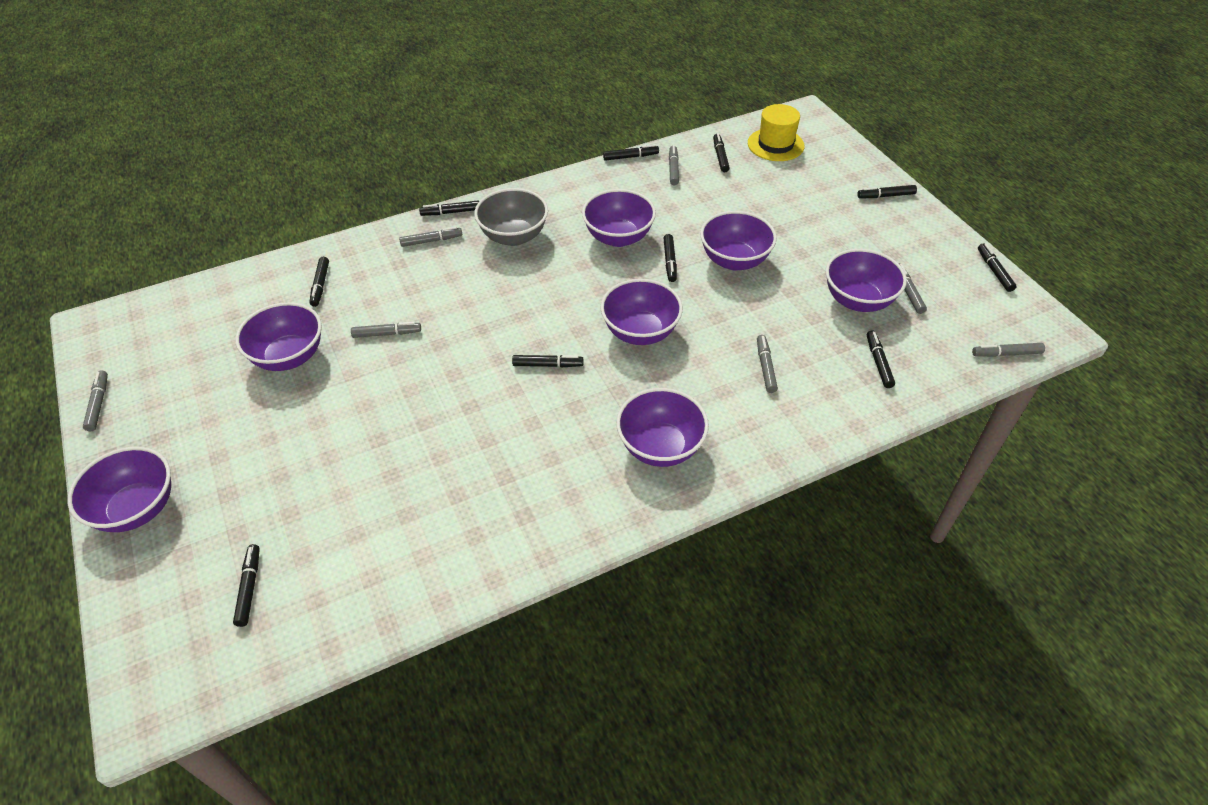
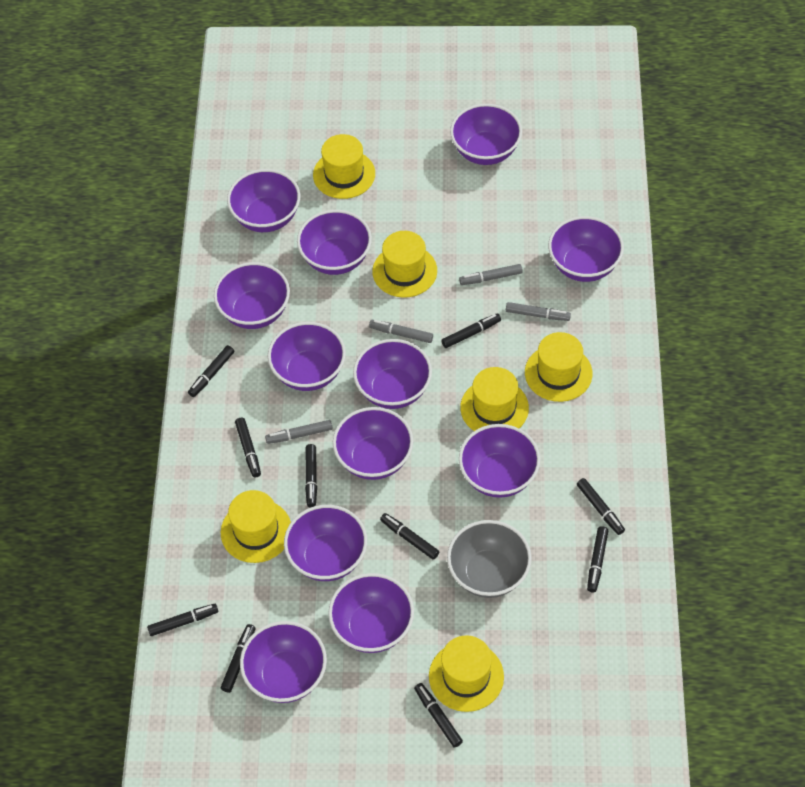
grey marker: [83,370,108,431] [351,322,421,338] [399,227,462,247] [669,145,679,185] [757,335,778,393] [898,263,927,314] [972,343,1045,357] = 7 -> [265,420,333,444] [369,320,433,343] [459,264,523,285] [506,302,571,321] = 4
purple bowl: [67,447,171,532] [235,302,322,371] [582,189,656,247] [600,279,683,345] [616,388,709,467] [700,211,777,271] [825,249,907,312] = 7 -> [214,262,290,329] [227,169,300,232] [240,621,327,703] [268,322,346,391] [284,505,367,581] [297,210,372,275] [328,573,414,653] [333,407,413,480] [353,339,432,409] [450,104,522,165] [459,424,540,498] [548,216,624,282] = 12
yellow hat: [748,104,805,161] = 1 -> [221,490,291,563] [313,134,375,199] [372,231,437,298] [429,635,504,712] [460,367,529,431] [525,332,593,402] = 6

